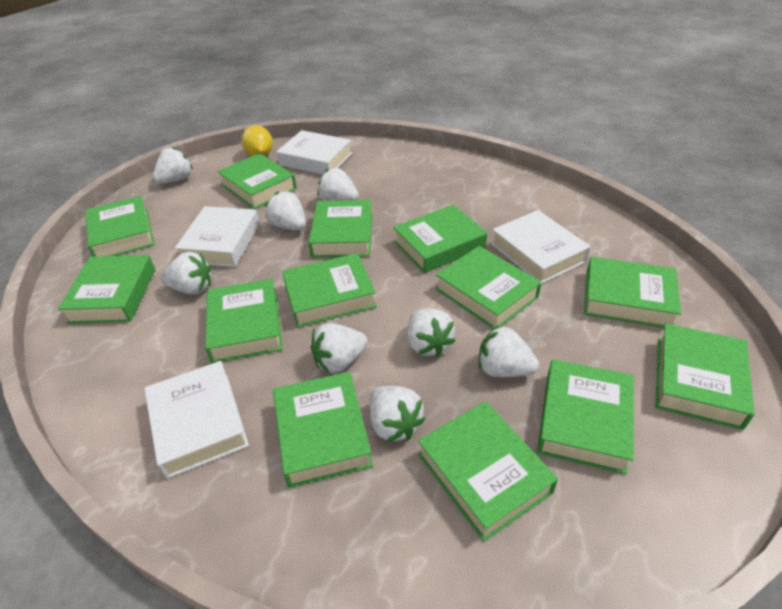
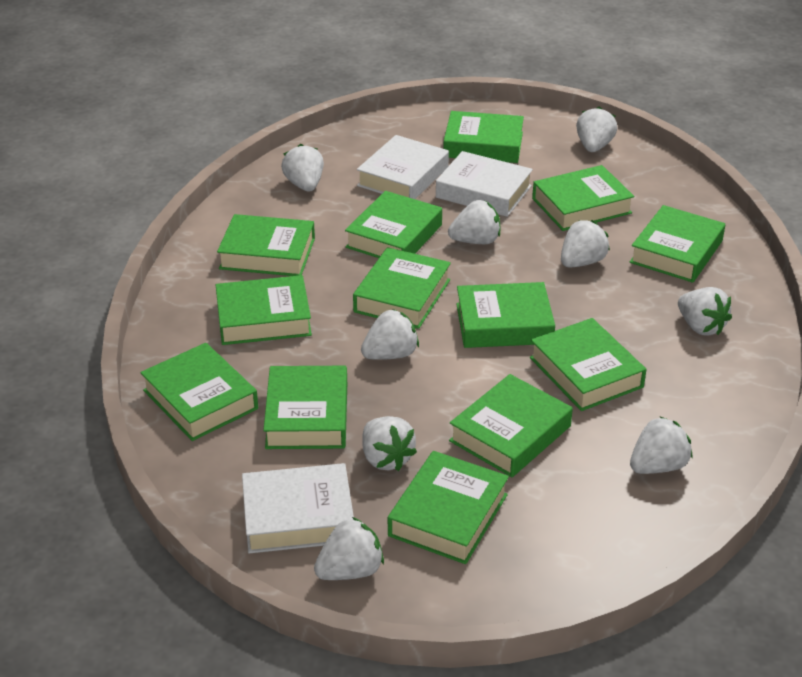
white book: [144,361,249,479] [175,206,260,267] [276,130,352,175] [491,210,591,284] = 4 -> [242,463,354,554] [357,135,449,199] [436,151,533,217] = 3
white strawberry: [153,147,193,184] [161,252,211,294] [265,191,306,230] [311,323,368,373] [317,168,359,201] [369,386,425,442] [407,308,455,357] [479,325,539,377] = 8 -> [281,144,324,192] [314,517,384,580] [361,309,419,360] [362,416,417,471] [448,200,500,244] [561,220,610,267] [576,107,617,152] [630,416,693,474] [678,287,732,336] = 9
yellow lemon: [241,125,273,156] = 1 -> none = 0

